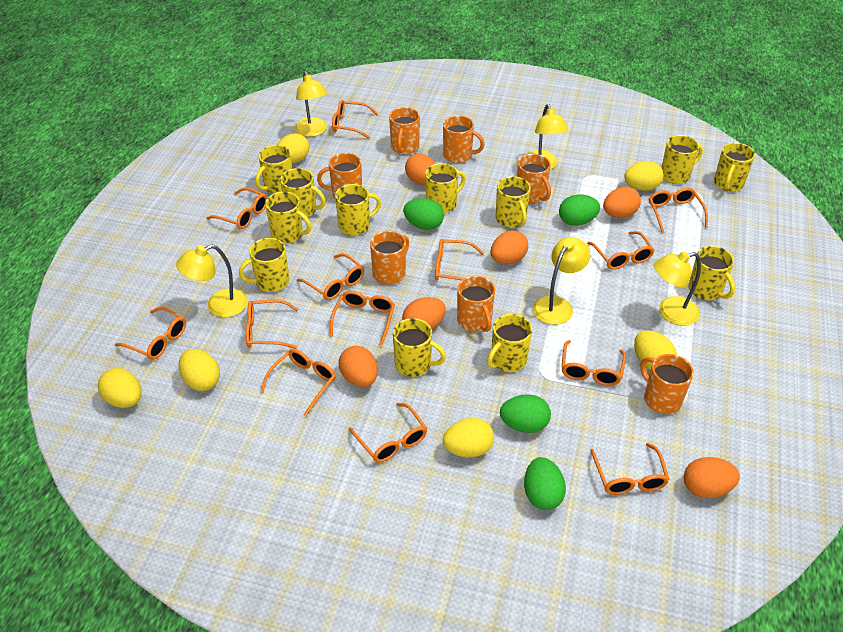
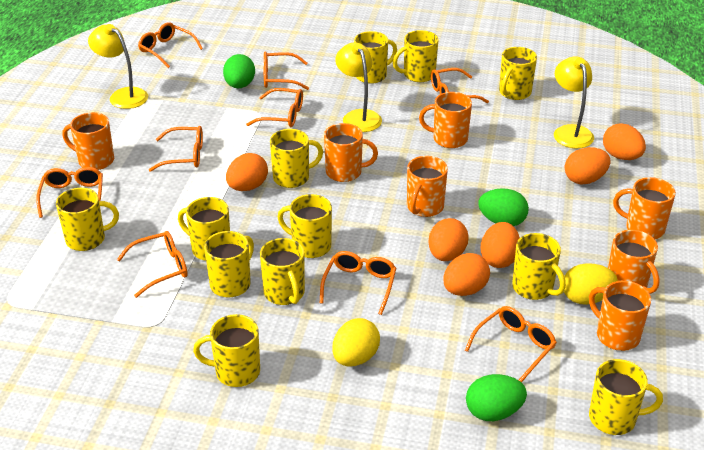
green egg: [403,198,444,230] [500,394,551,433] [524,457,566,510] [559,195,600,226] = 4 -> [223,54,255,88] [466,374,527,421] [478,188,529,226] = 3
orange glasses: [115,307,186,360] [206,187,267,229] [246,299,299,349] [260,349,336,416] [297,253,364,300] [330,291,395,346] [332,100,378,139] [348,403,427,463] [435,239,484,281] [562,340,626,386] [587,231,654,270] [590,443,670,495] [649,188,708,233] = 13 -> [36,167,103,218] [117,231,188,298] [138,22,203,68] [149,126,203,172] [246,88,303,127] [264,52,309,90] [320,251,396,315] [431,68,489,103] [465,306,557,383] = 9
yellow egg: [98,368,142,408] [179,349,220,391] [277,133,309,163] [443,418,494,458] [624,161,663,191] [634,330,677,371] = 6 -> [332,318,380,367] [564,263,618,305] = 2
yellow lamp: [176,244,248,317] [295,71,327,137] [526,104,568,170] [533,237,590,325] [654,252,701,326] = 5 -> [88,24,148,109] [335,42,382,132] [554,56,594,148] = 3

